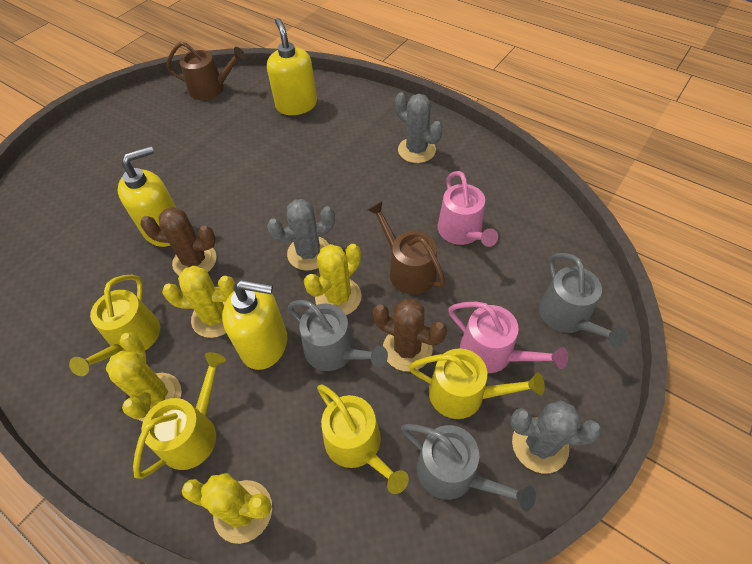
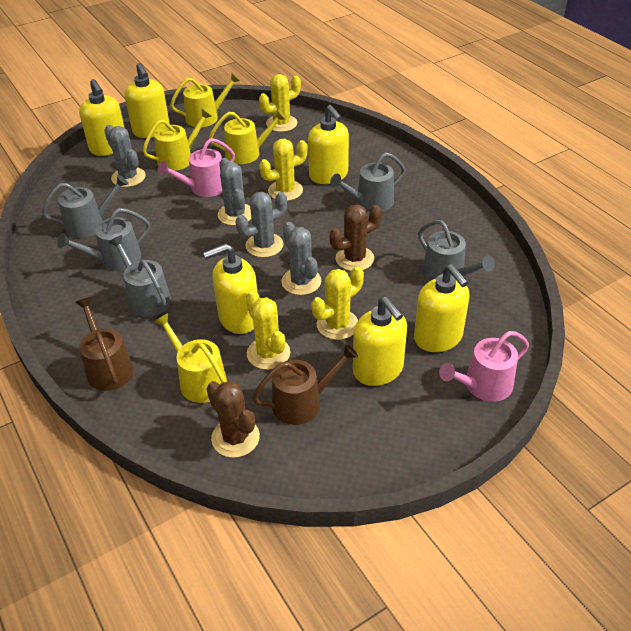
grey cactus: [267,199,335,271] [395,92,443,163] [510,400,602,474] = 3 -> [104,125,146,187] [218,158,251,225] [236,192,287,258] [281,222,321,295] = 4
grey watering can: [288,300,388,371] [401,424,536,512] [539,253,628,348] = 3 -> [42,175,128,238] [57,208,150,271] [108,235,171,317] [330,152,405,211] [418,220,495,281] = 5
yellow soap dispenser: [118,146,176,247] [222,280,287,370] [267,18,317,115] = 3 -> [79,79,125,156] [125,63,170,138] [203,243,257,334] [308,105,349,184] [353,296,407,386] [414,264,469,352] = 6

